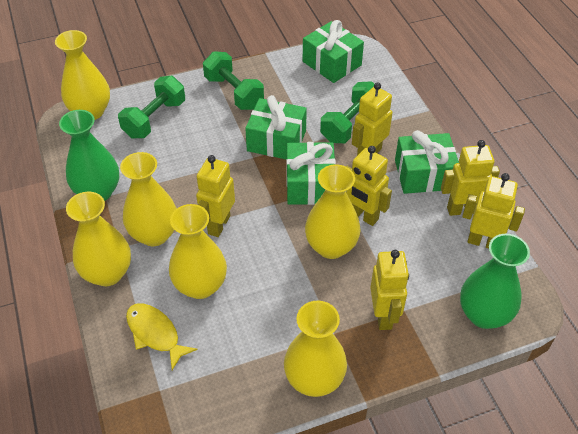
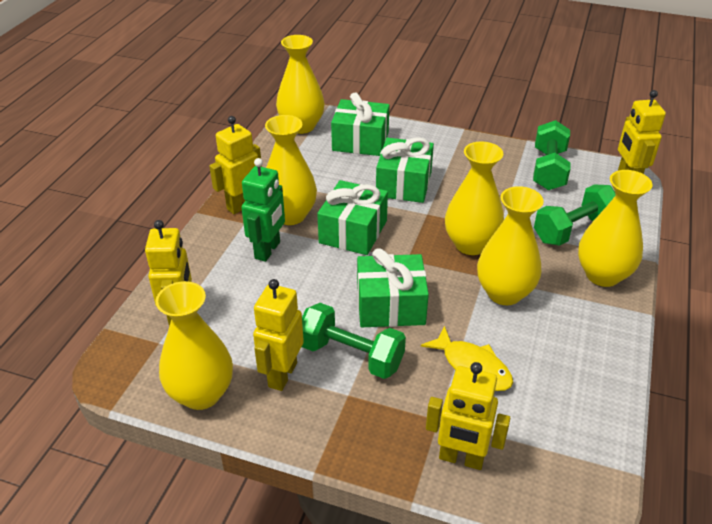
green robot: none = 0 -> [241,158,285,262] = 1
green vase: [59,110,119,201] [460,234,530,329] = 2 -> none = 0
yellow robot: [196,155,235,237] [346,146,392,226] [352,82,392,156] [370,250,409,330] [441,140,500,216] [462,173,525,248] = 6 -> [145,220,192,326] [209,116,262,214] [253,279,304,391] [426,362,510,470] [618,90,666,174] = 5

